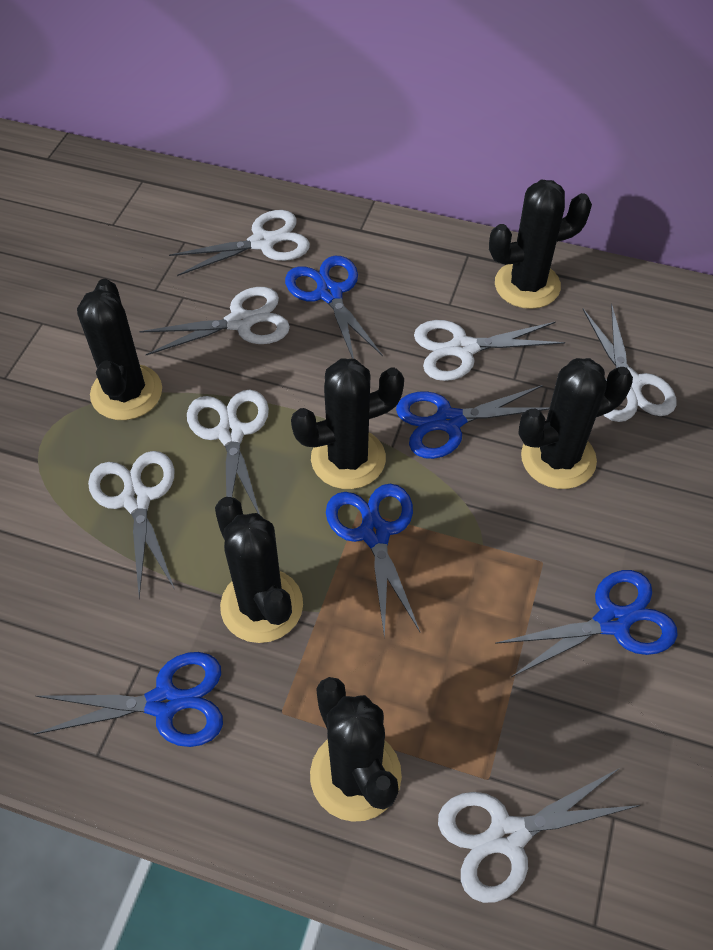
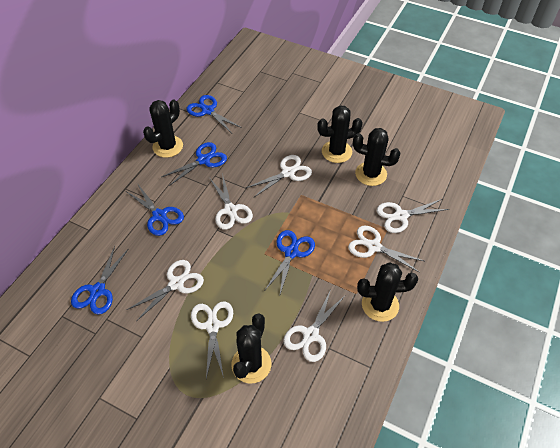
black cactus: [77,279,162,420] [215,497,303,643] [291,358,404,489] [310,677,402,822] [489,180,592,309] [518,358,633,489] = 6 -> [143,100,183,158] [232,314,271,383] [317,105,363,163] [353,128,400,186] [357,262,418,322] = 5

